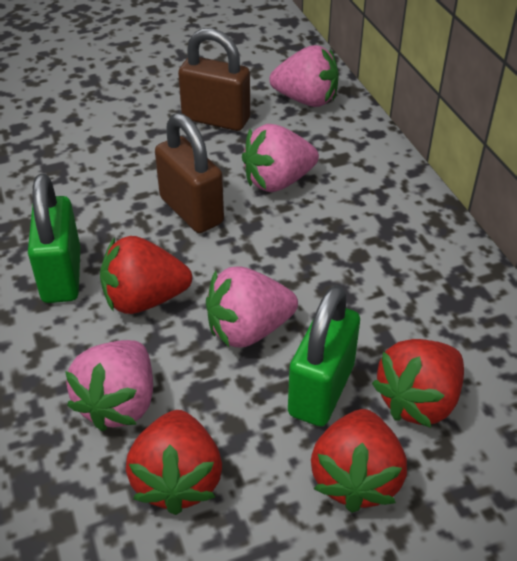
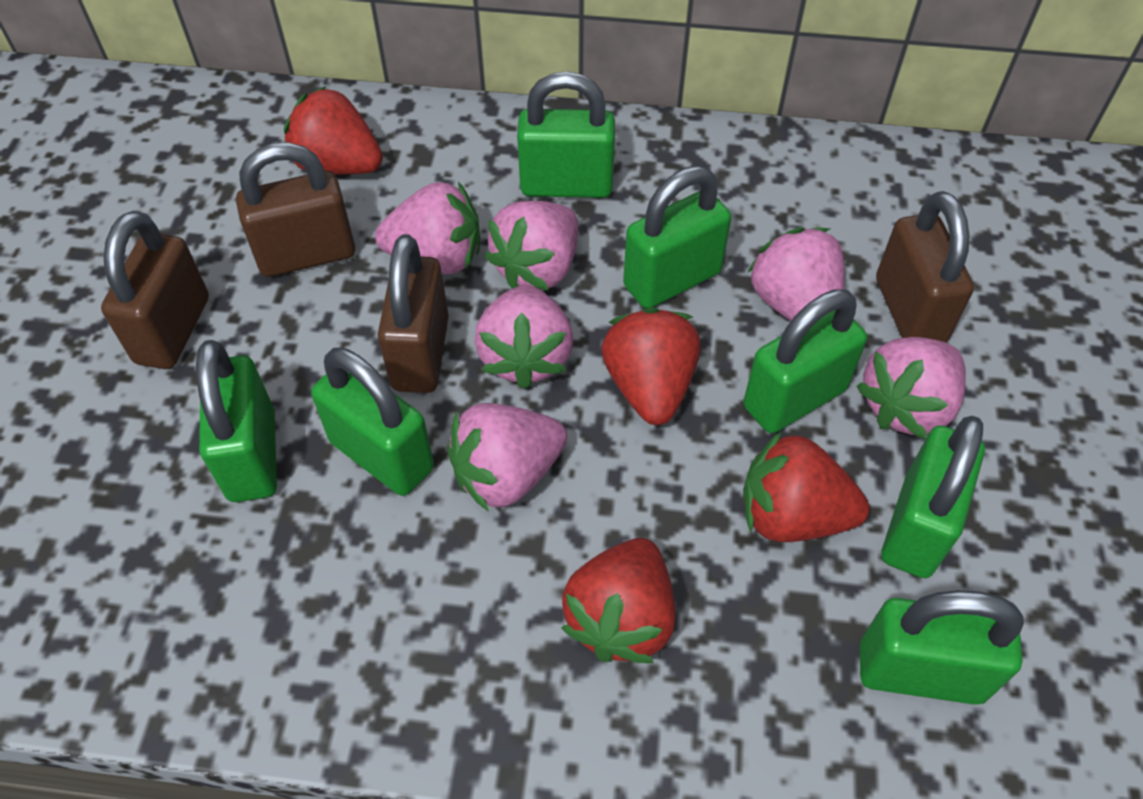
brown padlock: [155,113,224,233] [178,28,250,131] = 2 -> [101,211,209,369] [236,142,355,277] [378,234,449,393] [876,191,974,343] = 4
green padlock: [28,174,81,303] [288,285,360,426] = 2 -> [196,340,277,502] [311,347,434,496] [517,71,615,198] [623,166,731,309] [743,289,867,433] [860,590,1024,705] [882,416,985,578] = 7
pink strawberry: [65,340,153,431] [206,266,298,348] [242,124,319,192] [269,45,339,107] = 4 -> [375,182,480,274] [447,403,567,512] [474,285,573,389] [485,201,578,290] [747,227,845,321] [857,337,966,439] = 6

